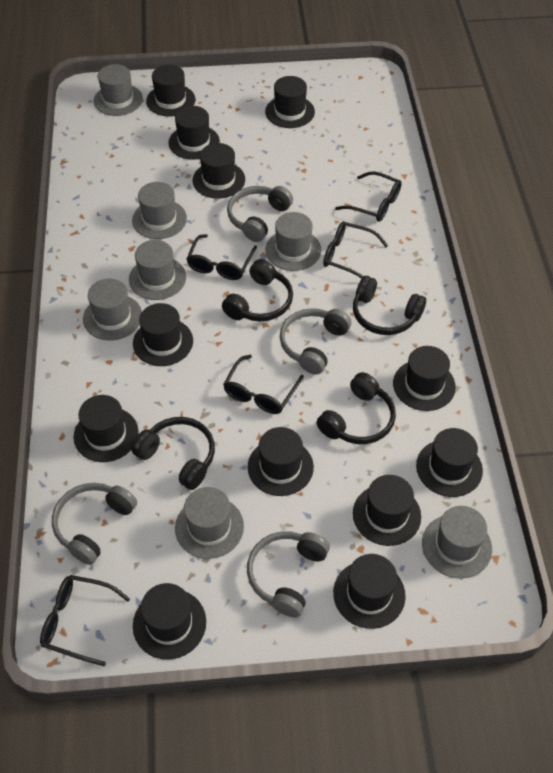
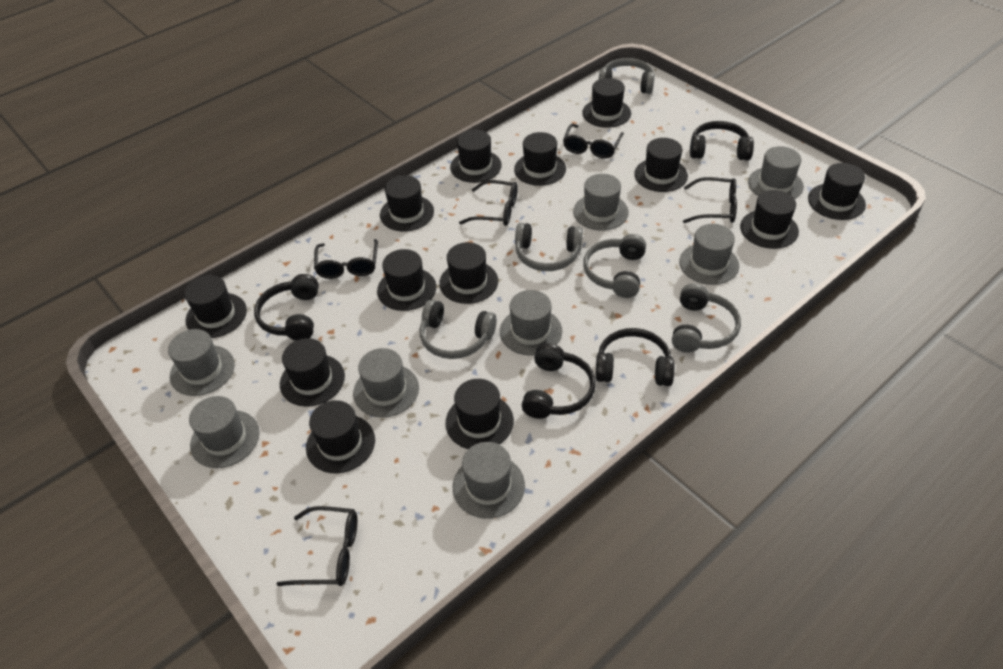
black hat: [73,395,139,462] [133,303,193,366] [133,583,206,660] [146,65,195,117] [168,106,220,160] [193,143,245,198] [247,427,314,496] [265,76,315,128] [333,554,406,629] [353,475,421,546] [393,346,456,411] [416,428,483,497] = 12 -> [184,275,247,338] [280,338,345,407] [306,400,375,473] [377,249,436,311] [380,175,434,231] [439,242,498,304] [445,379,514,449] [450,130,502,183] [514,132,566,186] [582,78,631,128] [634,138,688,192] [740,190,799,249] [808,163,866,220] = 13
grey hat: [83,279,142,340] [93,64,143,116] [129,240,186,300] [132,182,187,239] [175,487,244,559] [265,212,321,271] [422,506,492,578] = 7 -> [168,329,235,396] [189,396,260,468] [353,348,419,417] [452,442,525,519] [500,290,562,356] [573,174,629,231] [679,224,739,285] [748,146,804,199] = 8
grey headphones: [52,483,137,565] [227,186,293,242] [247,531,330,618] [280,308,351,375] = 4 -> [420,299,496,359] [515,223,583,271] [583,234,646,298] [598,58,655,94] [672,283,741,353] = 5

